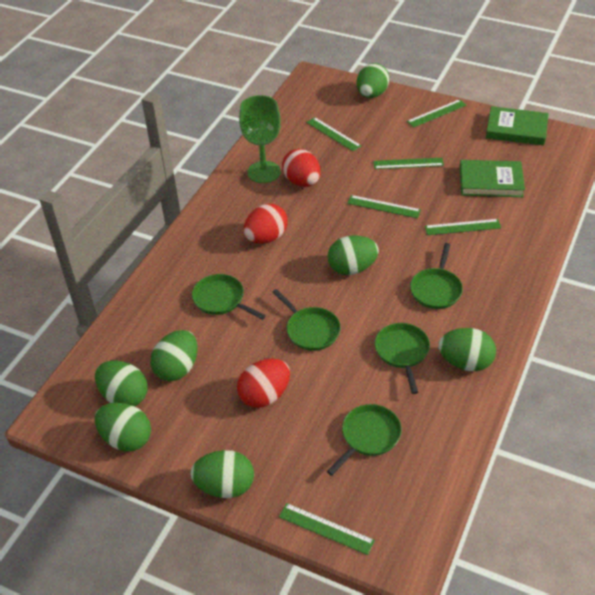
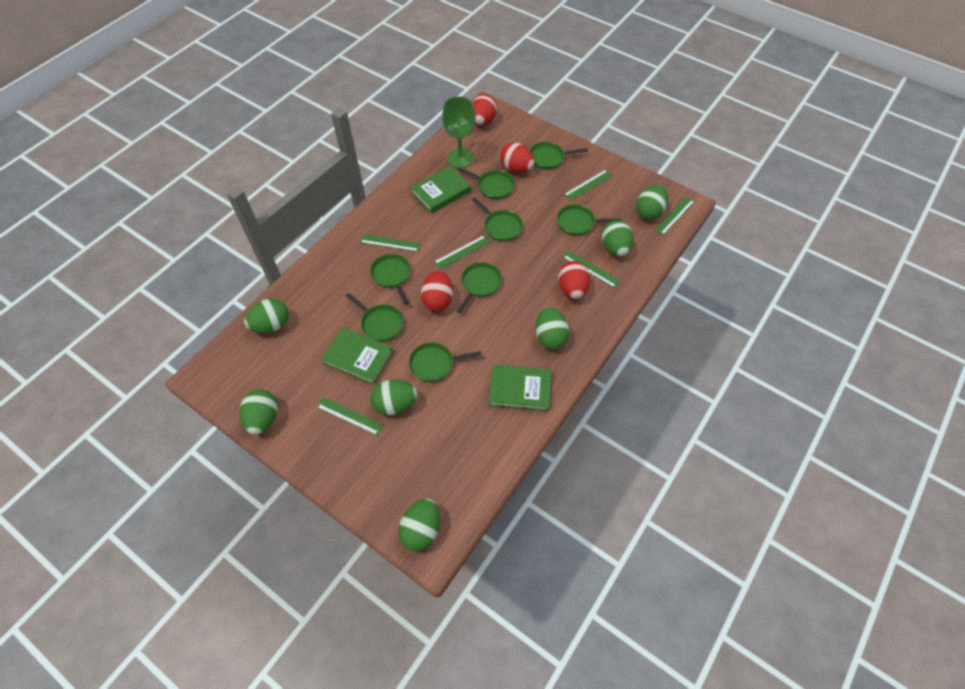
green book: [460,160,525,197] [486,106,549,145] = 2 -> [321,327,393,384] [411,166,471,213] [489,364,551,411] = 3
green pan: [192,274,266,320] [273,289,341,351] [327,404,402,476] [375,323,430,394] [410,243,463,309] = 5 -> [346,293,403,342] [370,254,411,305] [409,342,482,382] [457,167,515,199] [457,262,502,313] [472,197,523,241] [530,142,588,169] [557,204,621,235] = 8
red egg: [237,358,290,408] [244,204,288,244] [282,149,321,187] = 3 -> [421,271,453,311] [472,95,497,125] [500,142,534,173] [558,261,590,299] = 4

